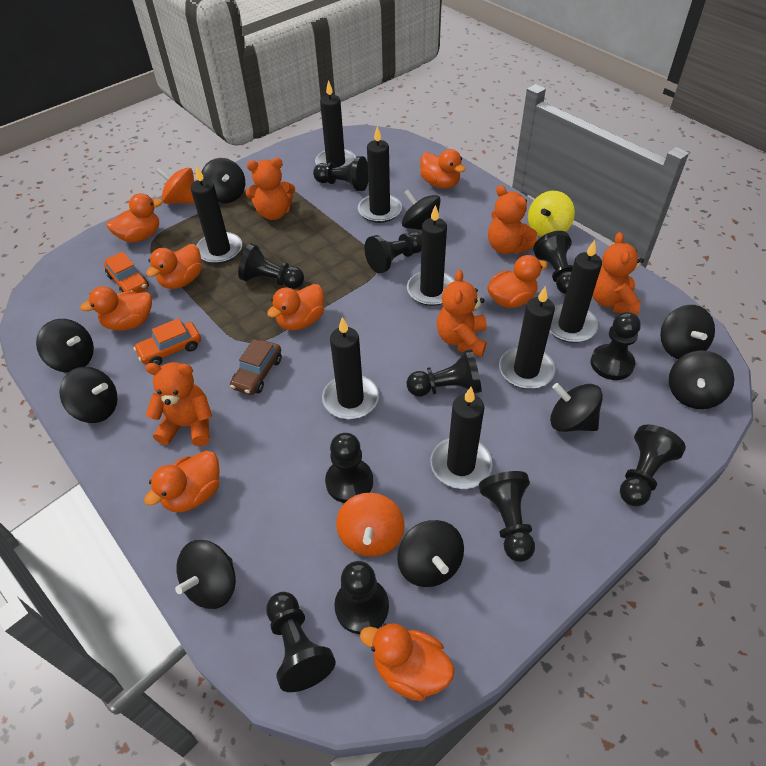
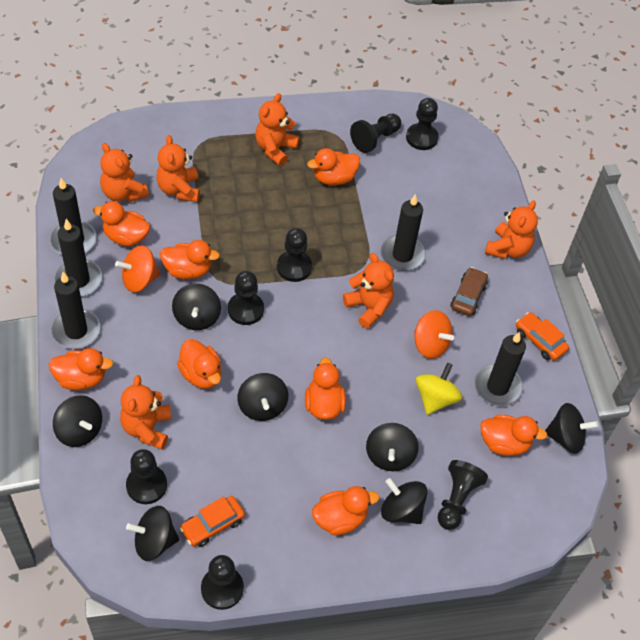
black candle: [191,166,242,264] [315,80,356,167] [322,317,379,419] [358,126,402,223] [407,205,455,306] [430,387,493,489] [499,286,555,389] [550,240,602,343] = 8 -> [50,178,97,255] [51,272,100,349] [54,219,102,297] [381,194,426,271] [475,332,526,406] = 5
black pawn: [238,243,304,289] [266,592,336,692] [313,156,368,191] [325,433,373,503] [334,561,389,634] [365,232,422,274] [407,349,482,397] [479,471,535,562] [533,231,573,294] [591,312,641,380] [620,424,686,506] = 11 -> [126,449,167,504] [201,555,244,610] [228,271,264,325] [277,228,312,282] [350,114,402,153] [406,98,439,150] [438,460,488,530] = 7
black spinning top: [36,319,94,373] [59,367,117,423] [175,540,236,609] [201,158,245,203] [397,520,464,587] [402,189,441,230] [550,383,603,432] [660,305,715,359] [669,351,734,409] = 9 -> [53,395,102,447] [126,506,179,561] [172,283,221,330] [237,373,288,421] [366,423,419,471] [381,478,427,524] [545,403,599,454] = 7
orange teddy bear: [145,362,212,446] [246,158,295,220] [437,270,486,357] [488,185,537,254] [593,232,644,316] = 5 -> [100,143,149,202] [120,375,171,449] [156,135,200,202] [255,93,300,166] [343,253,394,329] [485,201,538,259] = 6

